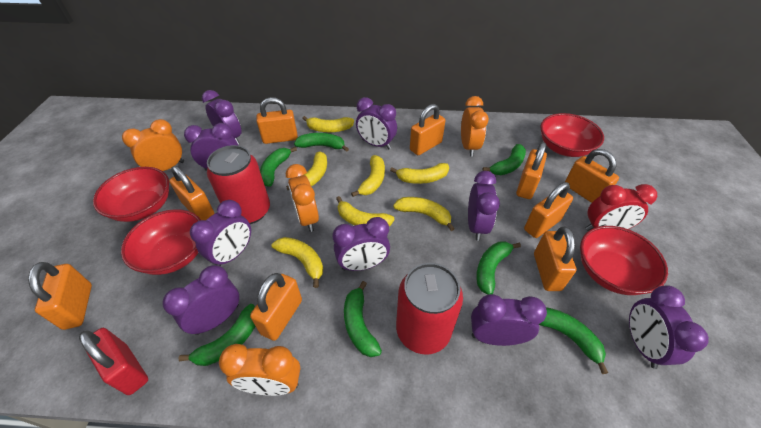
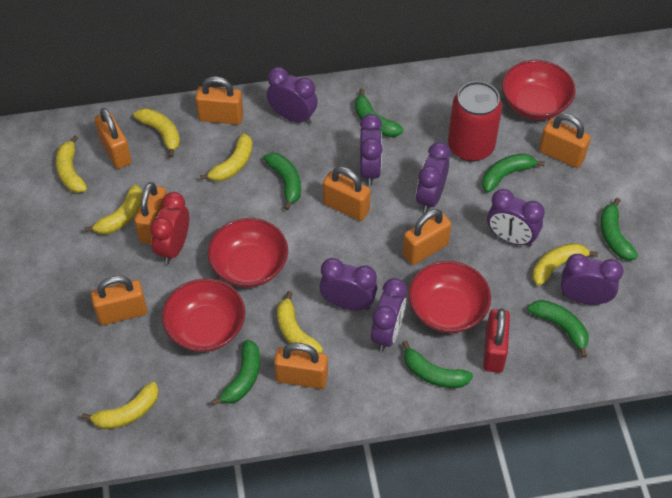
orange clock: [122,119,184,171] [219,344,300,396] [286,164,319,232] [461,96,489,157] = 4 -> none = 0
orange padlock: [28,262,92,330] [169,166,215,220] [250,273,302,341] [256,97,298,144] [410,104,446,155] [516,142,547,199] [524,182,573,238] [534,227,576,291] [565,149,619,203] = 9 -> [91,276,147,325] [94,108,132,169] [134,182,167,245] [195,76,243,125] [274,343,328,389] [323,167,371,221] [403,209,451,265] [539,114,591,168] = 8
purple clock: [162,265,239,335] [184,123,239,171] [190,200,251,267] [202,90,242,144] [332,217,390,271] [356,97,397,149] [468,171,500,241] [471,294,547,346] [629,285,709,369] = 9 -> [267,67,318,124] [319,258,377,310] [360,114,383,186] [371,278,407,352] [416,142,450,213] [487,189,545,247] [561,254,624,305] = 7
red can: [207,145,270,224] [396,263,463,354] = 2 -> [448,81,502,162] = 1

